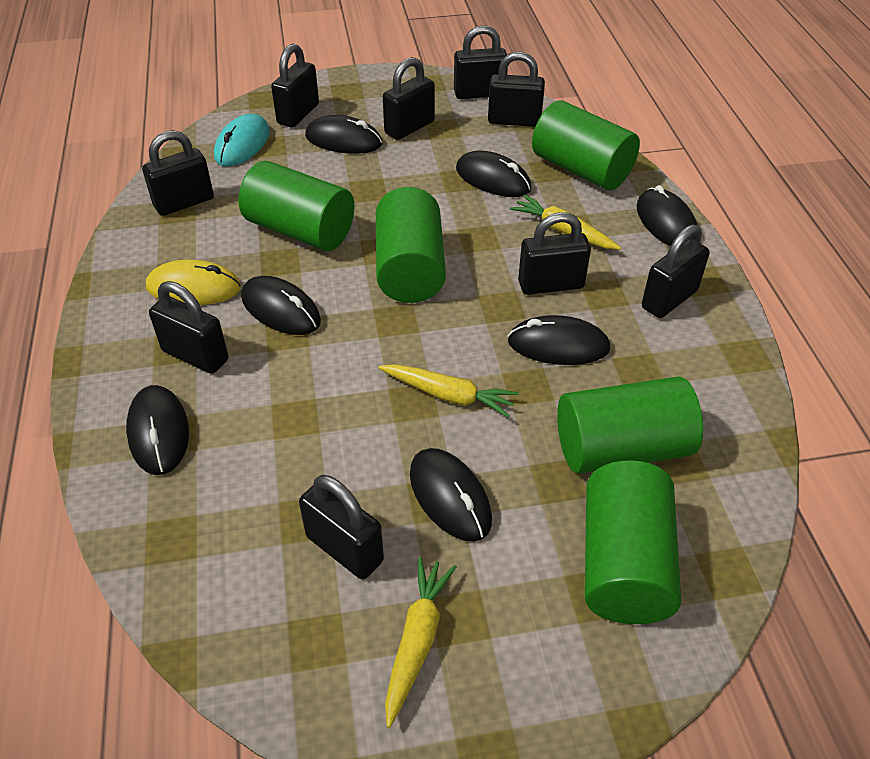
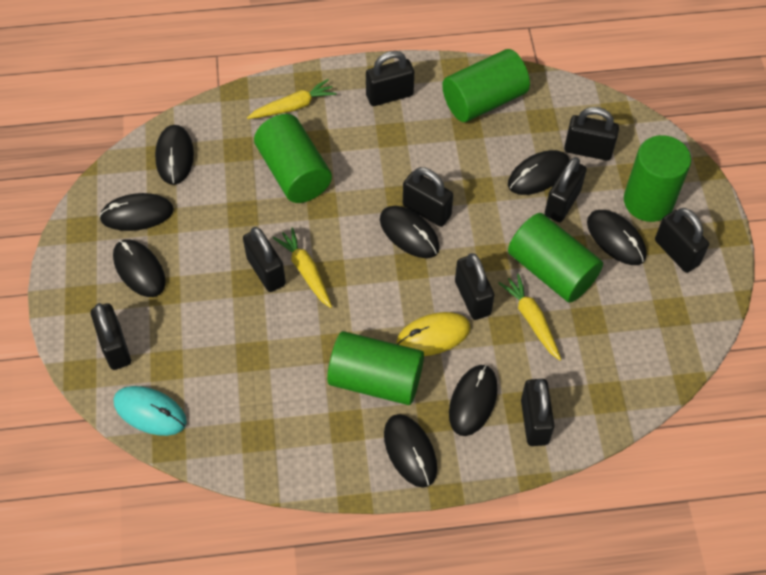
black mouse: [126,385,189,475] [241,276,321,335] [305,115,382,154] [410,448,492,542] [456,151,532,197] [508,315,611,365] [636,185,698,246] = 7 -> [99,193,174,231] [113,239,166,297] [155,125,194,185] [380,206,440,258] [384,414,437,488] [449,365,498,436] [508,150,570,195] [587,210,646,265] = 8

